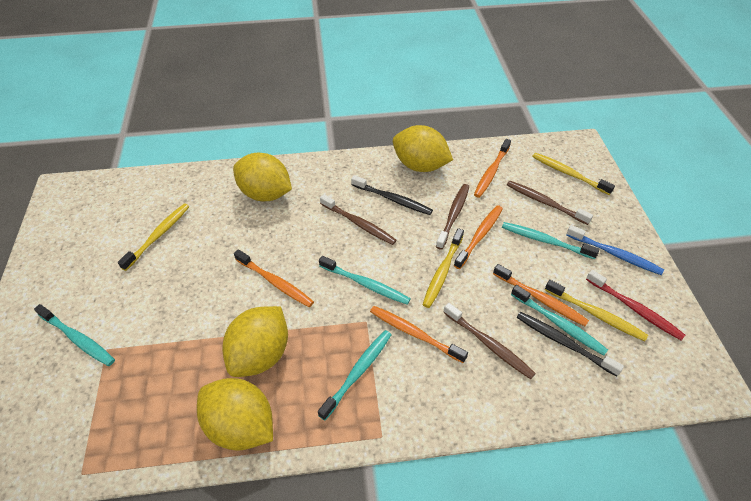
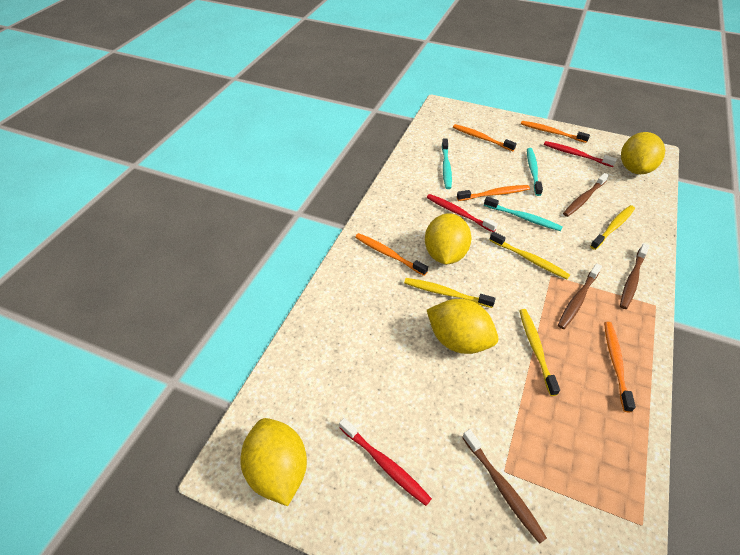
black toothbrush: [351,175,433,215] [516,312,624,376] = 2 -> none = 0
blue toothbrush: [566,225,664,275] = 1 -> none = 0
red toothbrush: [586,270,685,340] = 1 -> [339,418,432,506] [427,194,498,232] [544,141,617,167] = 3
turquoise toothbrush: [34,304,115,366] [318,330,392,420] [319,256,411,305] [502,222,599,259] [511,285,608,356] = 5 -> [442,138,452,189] [484,197,563,231] [527,148,543,196] = 3

